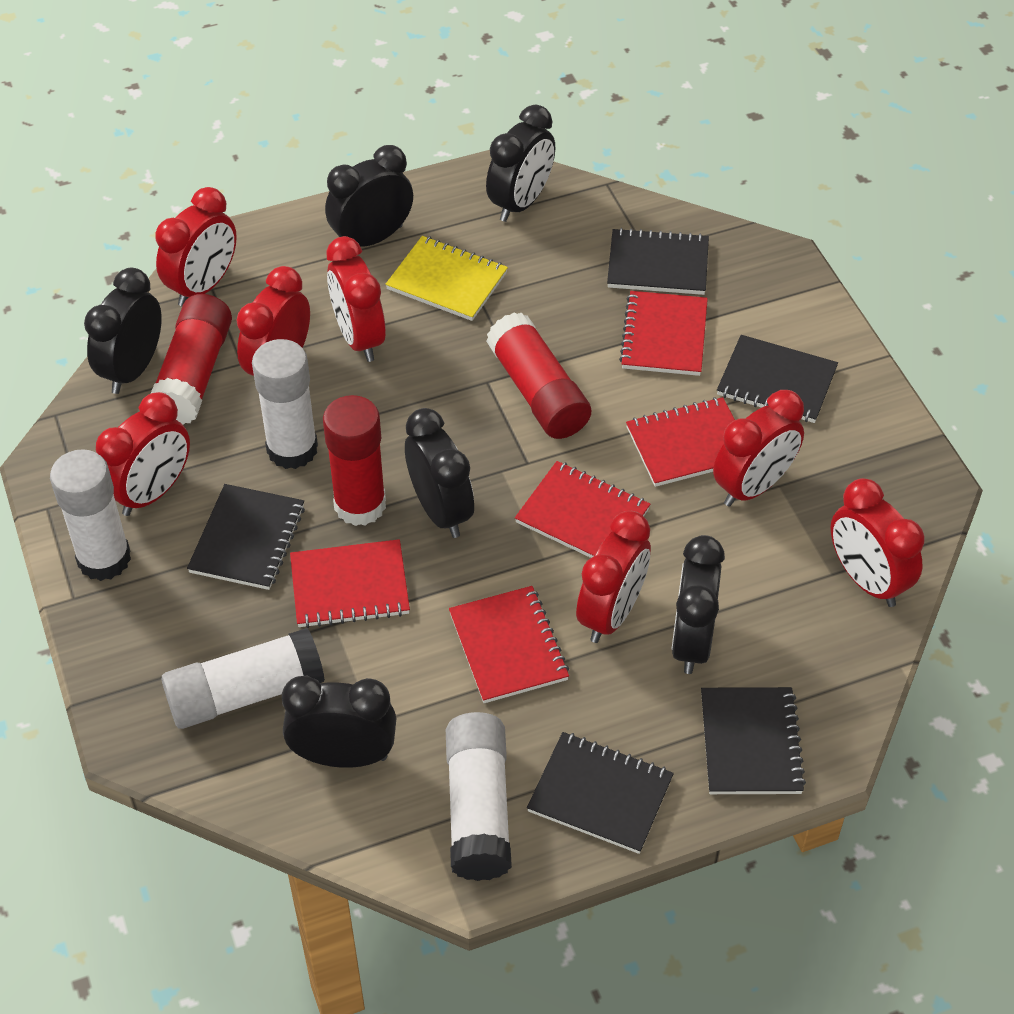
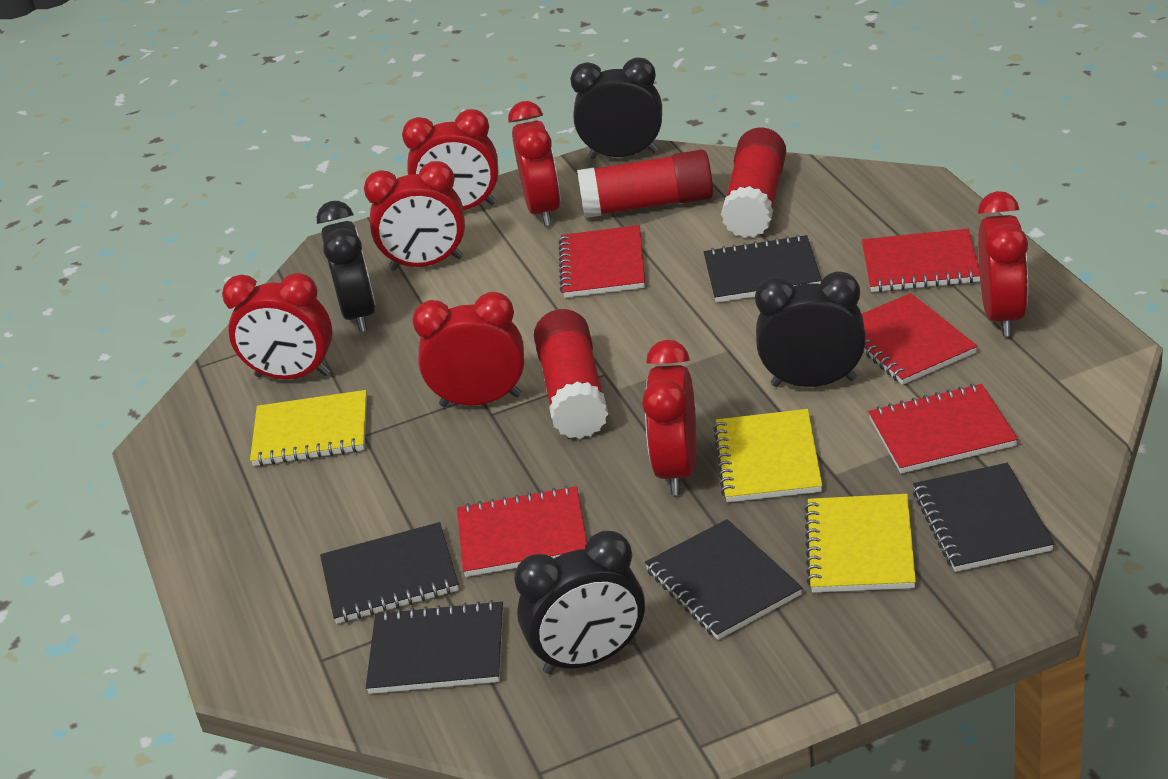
black clock: [84,268,162,394] [282,676,396,768] [325,145,413,247] [405,408,474,538] [486,105,555,222] [671,535,725,674] = 6 -> [317,201,375,332] [514,531,645,674] [570,57,662,159] [755,271,866,387] = 4
white glue stick: [50,449,131,581] [161,628,325,729] [252,339,318,469] [446,712,512,881] = 4 -> none = 0
yellow notebook: [385,236,508,321] = 1 -> [250,390,367,466] [713,409,822,502] [805,494,916,593] = 3

